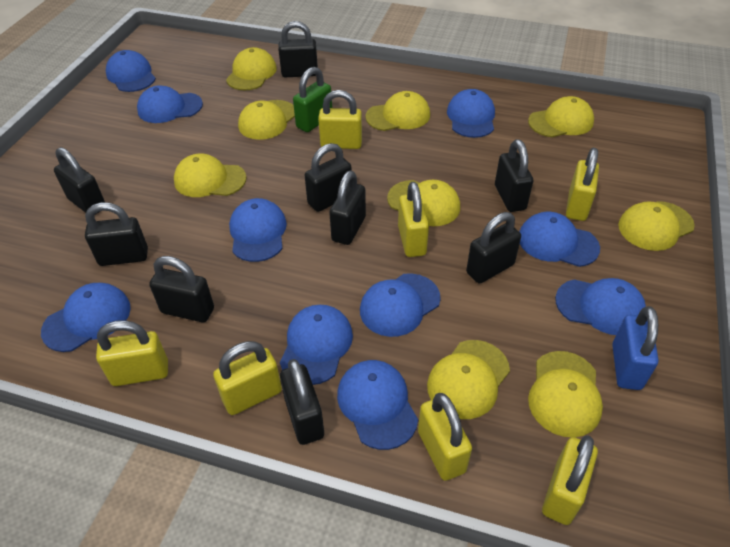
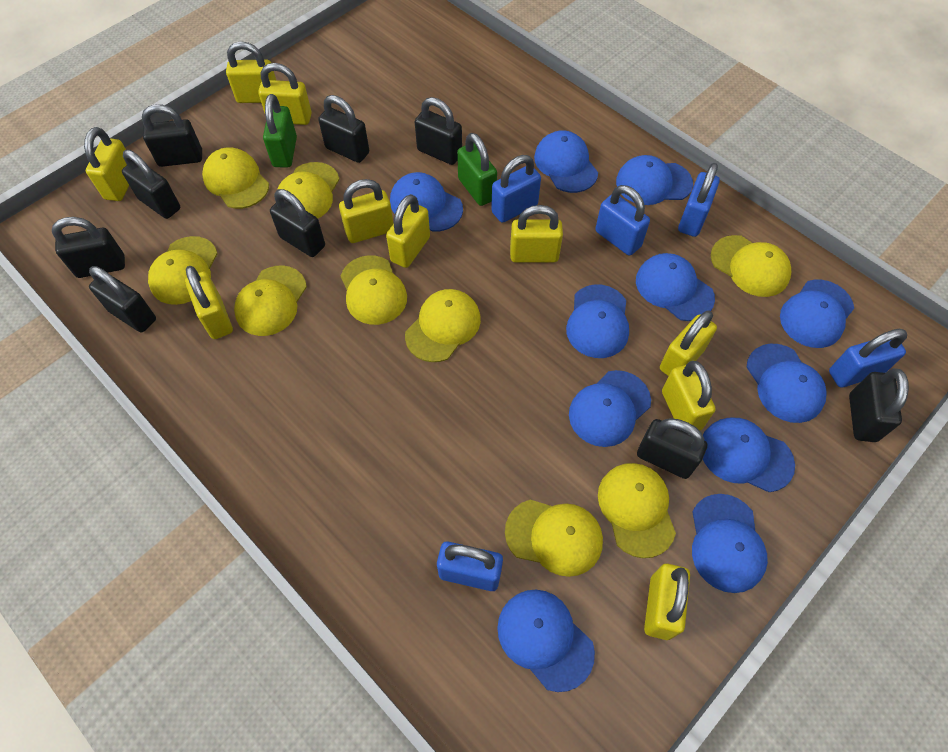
blue cap: [41,283,131,352] [106,50,156,92] [137,85,203,123] [229,198,287,262] [280,305,353,385] [337,360,418,450] [360,273,441,337] [447,89,495,138] [519,212,600,267] [555,278,646,335] = 10 -> [390,172,463,232] [497,590,595,692] [534,130,598,193] [566,285,629,358] [569,370,651,447] [616,155,693,205] [636,253,715,321] [692,494,768,593] [703,418,795,492] [747,344,827,423] [780,280,854,348] = 11
blue padlock: [612,306,659,390] = 1 -> [437,542,503,591] [491,155,541,223] [595,185,650,256] [678,163,720,237] [829,329,907,388] = 5
green padlock: [293,67,332,132] = 1 -> [263,94,297,167] [457,133,497,206] = 2
yellow padlock: [96,320,168,386] [213,341,282,415] [318,90,362,149] [398,182,429,257] [418,393,472,481] [542,435,598,525] [566,148,599,221] = 7 -> [84,127,129,201] [185,266,233,339] [226,41,276,103] [258,63,312,125] [339,179,394,243] [386,194,430,268] [510,205,563,263] [644,564,690,640] [660,311,717,376] [662,361,716,430] = 10

